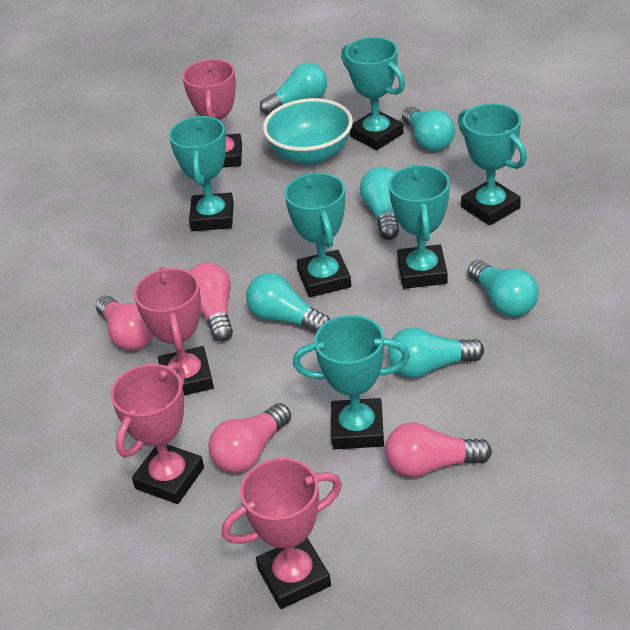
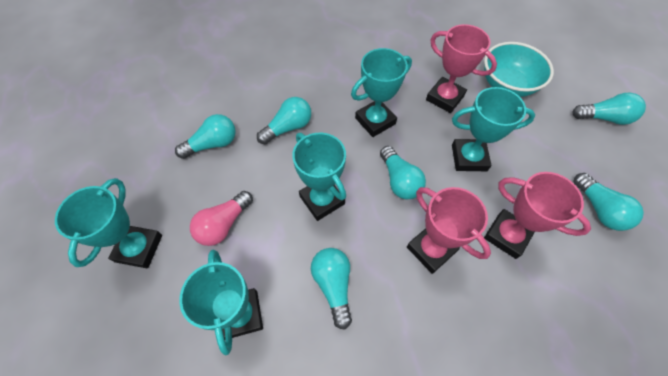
pink light bulb: [96,296,154,351] [189,262,233,342] [208,403,291,473] [385,422,492,478] = 4 -> [190,191,253,246] = 1
pink trophy: [111,362,204,504] [134,267,214,396] [182,59,242,168] [222,458,342,609] = 4 -> [407,187,491,274] [426,24,497,113] [484,172,591,259] = 3
turquoise trophy: [169,116,234,231] [284,173,351,297] [293,315,410,449] [341,37,405,150] [389,164,450,289] [458,103,527,226] = 6 -> [55,178,162,268] [179,250,263,355] [292,133,346,221] [351,48,412,137] [452,87,535,171] = 5

